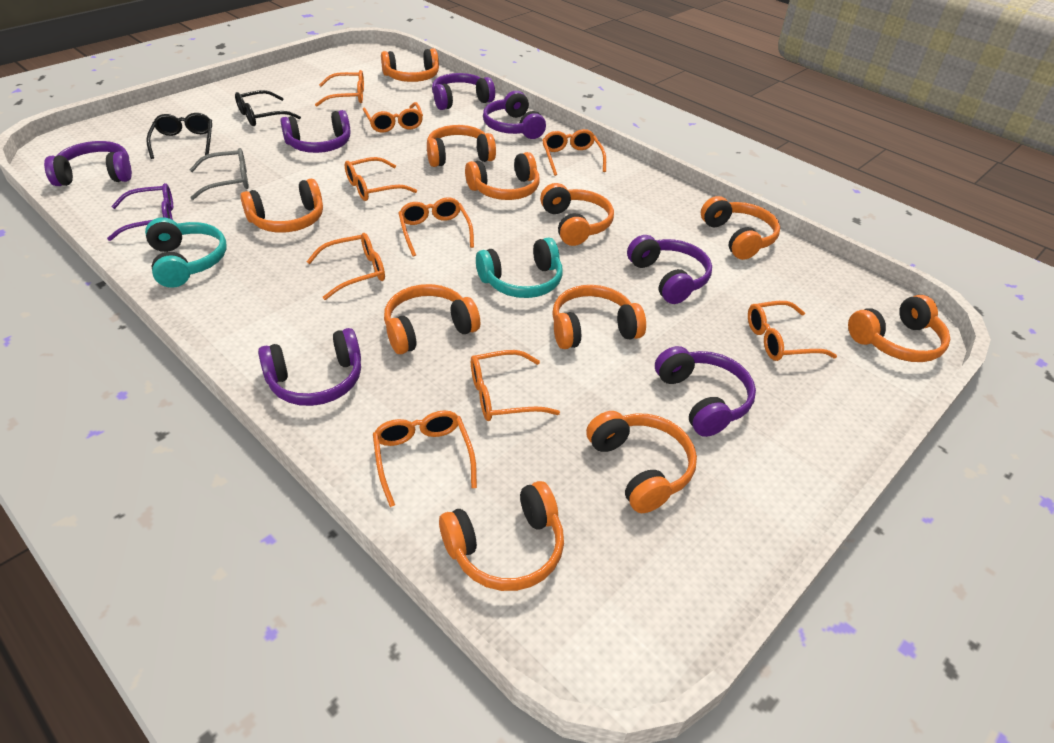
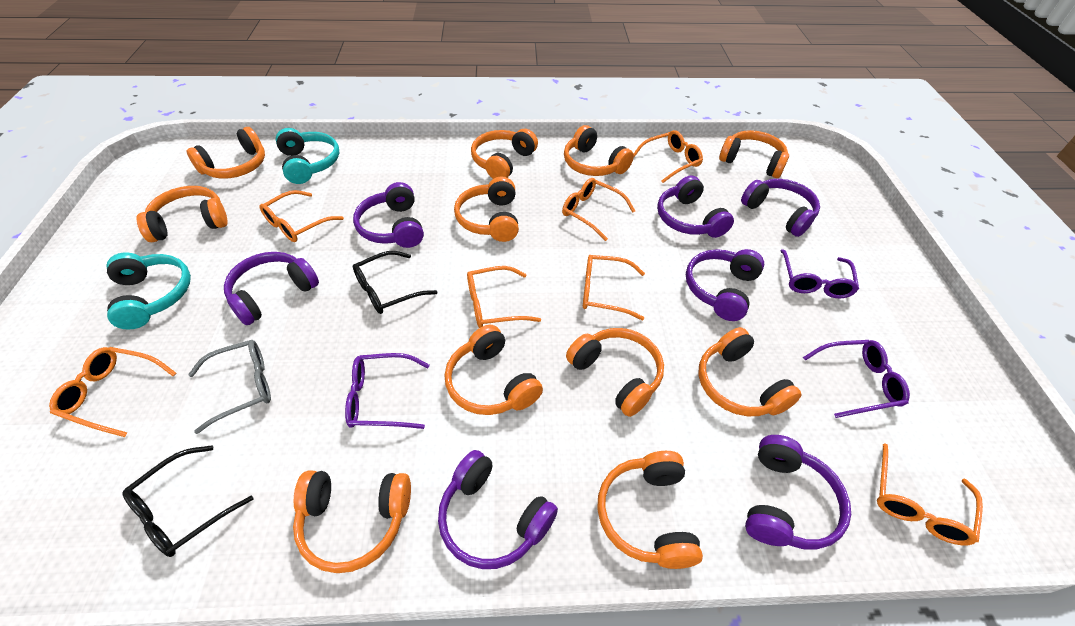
orange glasses: [306,233,385,300] [315,70,364,107] [345,157,417,201] [363,102,423,133] [373,411,477,507] [399,197,474,257] [471,350,560,421] [542,129,606,176] [748,301,837,361] = 9 -> [49,347,176,437] [259,190,344,242] [467,266,541,328] [562,178,635,241] [583,255,645,320] [633,130,703,183] [877,443,983,545] = 7
purple glasses: [107,183,173,241] = 1 -> [345,353,430,429] [781,249,859,298] [803,340,910,418] = 3

